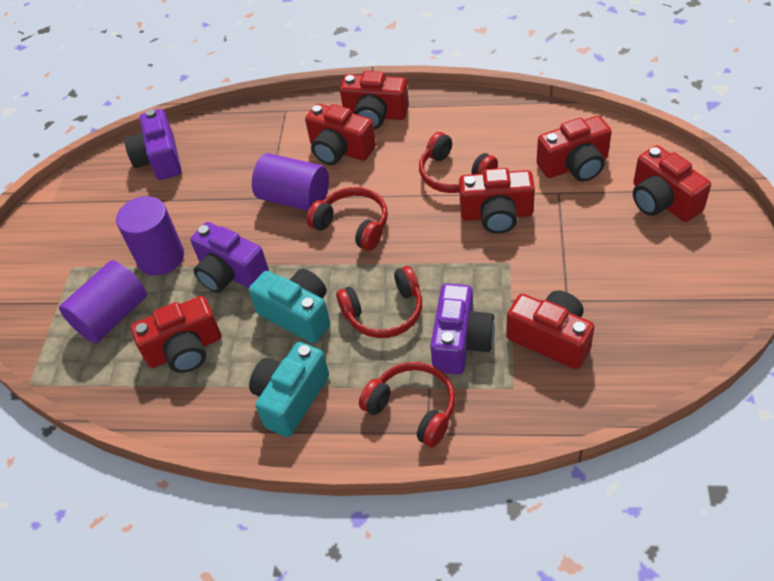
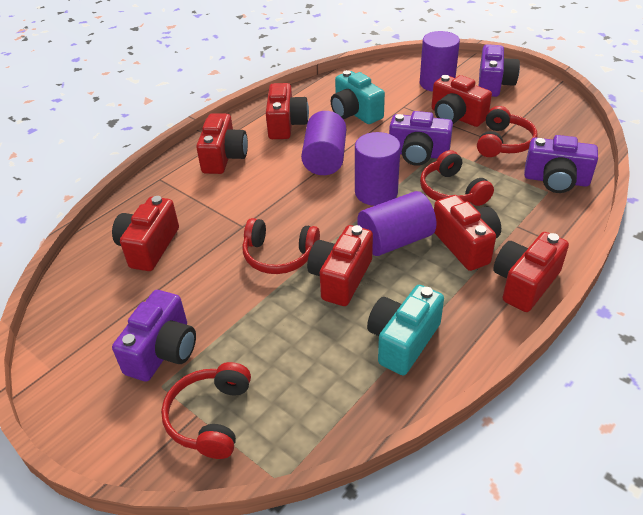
purple camera: [124,109,182,180] [190,222,269,293] [430,283,495,374] = 3 -> [112,290,196,381] [389,111,453,166] [479,44,520,97] [524,135,598,193] = 4
purple cylinder: [59,260,147,343] [116,196,184,276] [252,153,329,211] = 3 -> [301,111,346,175] [355,132,401,206] [357,191,437,256] [420,31,460,92] = 4

